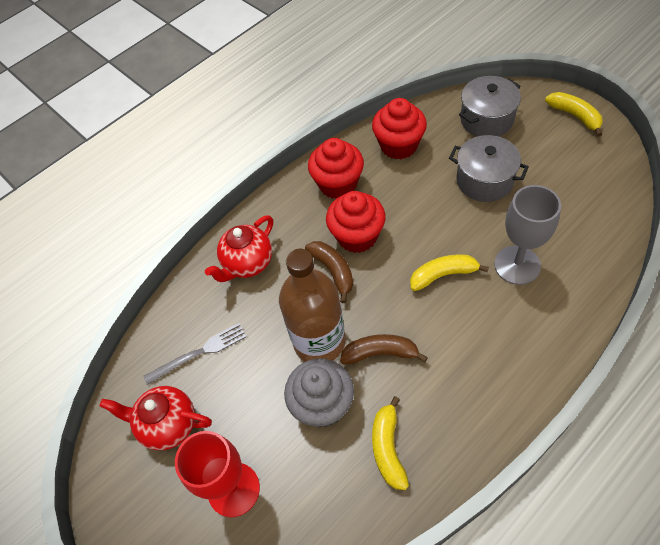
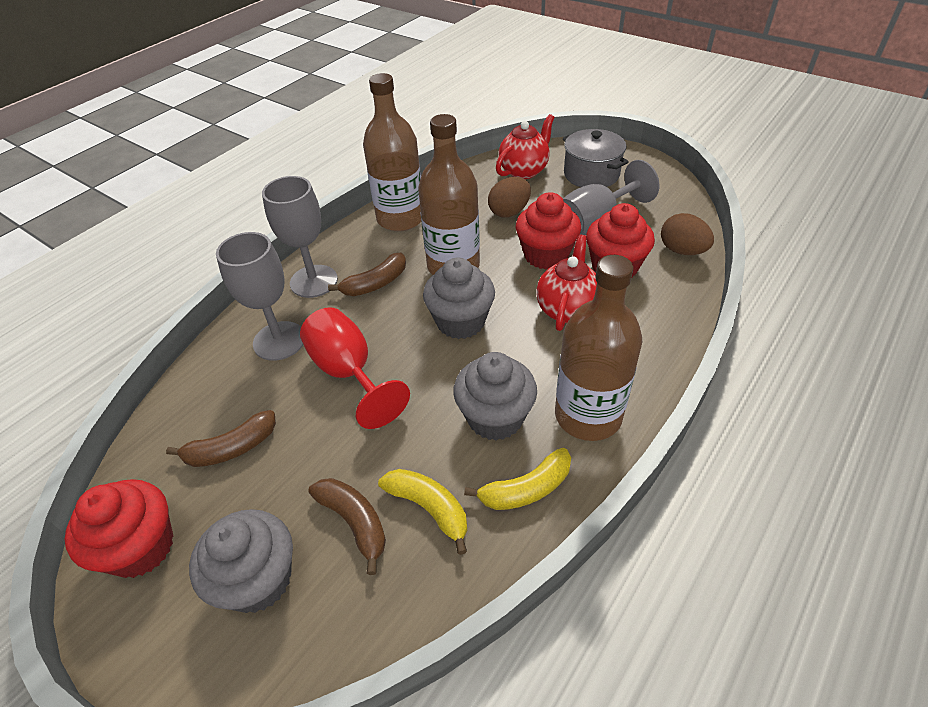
brown banana: [305,241,353,303] [340,334,428,365] = 2 -> [166,410,276,467] [308,478,386,575] [328,253,406,296] = 3
brown bottle: [279,249,346,362] = 1 -> [363,73,421,231] [418,114,480,275] [555,255,642,441] = 3
brown egg: none = 0 -> [488,177,531,218] [661,213,714,255] = 2
grey cupcake: [284,358,354,427] = 1 -> [189,509,293,613] [423,257,495,339] [453,352,537,441] = 3
grey fork: [143,323,246,385] = 1 -> none = 0
grey goblet: [494,185,561,285] = 1 -> [216,232,303,361] [262,176,338,298] [563,160,659,235] = 3
grey pot: [449,135,529,202] [459,76,521,136] = 2 -> [563,129,629,187] = 1
yellow banana: [372,396,409,490] [410,254,489,291] [545,92,603,137] = 3 -> [378,469,467,555] [464,448,571,510] = 2

